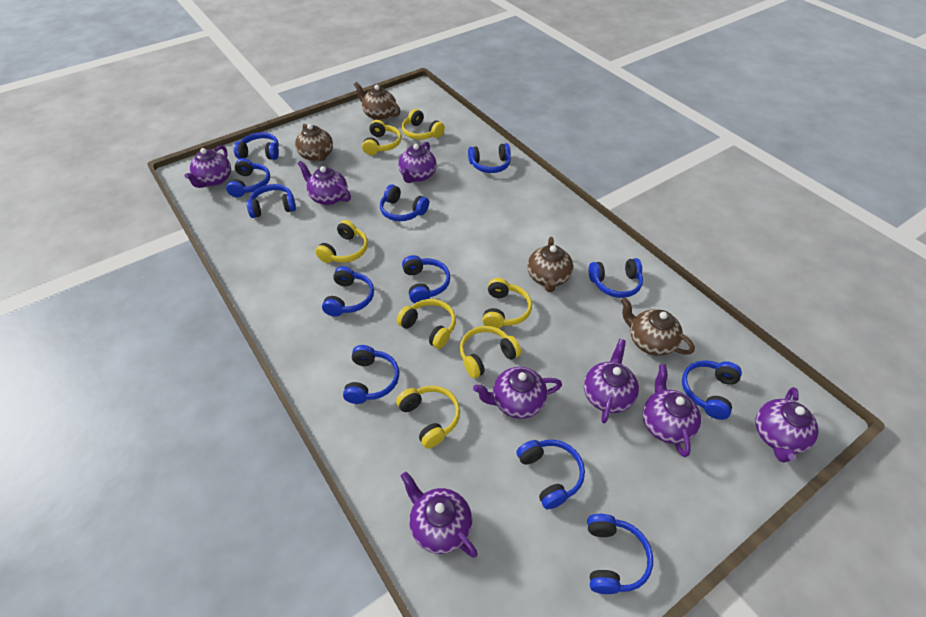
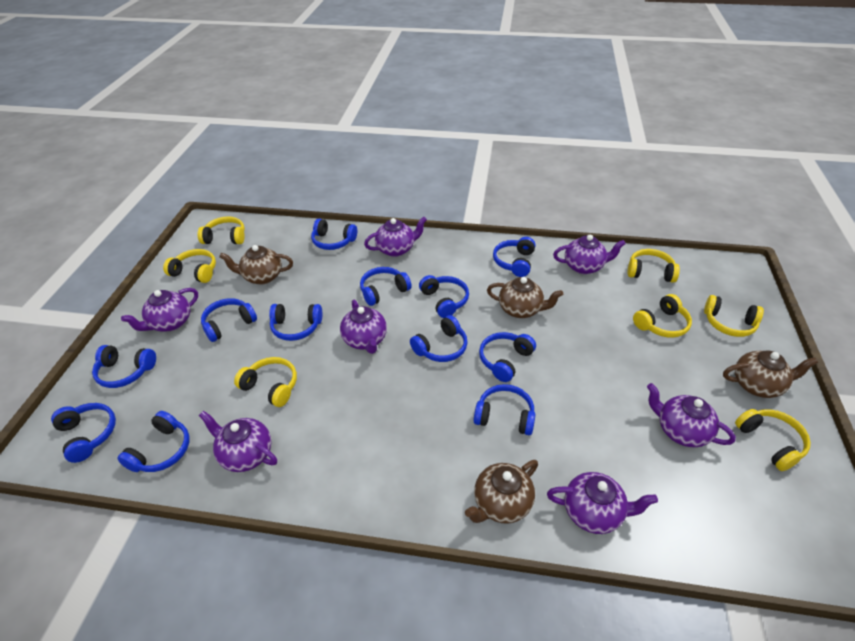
purple teapot: [184,145,231,188] [297,161,351,205] [398,142,437,183] [401,472,478,558] [473,367,562,419] [584,339,639,423] [643,364,701,457] [755,387,819,463] = 8 -> [121,288,198,332] [199,411,277,472] [340,299,387,354] [364,217,427,257] [547,472,658,534] [553,235,626,274] [647,383,736,447] = 7

